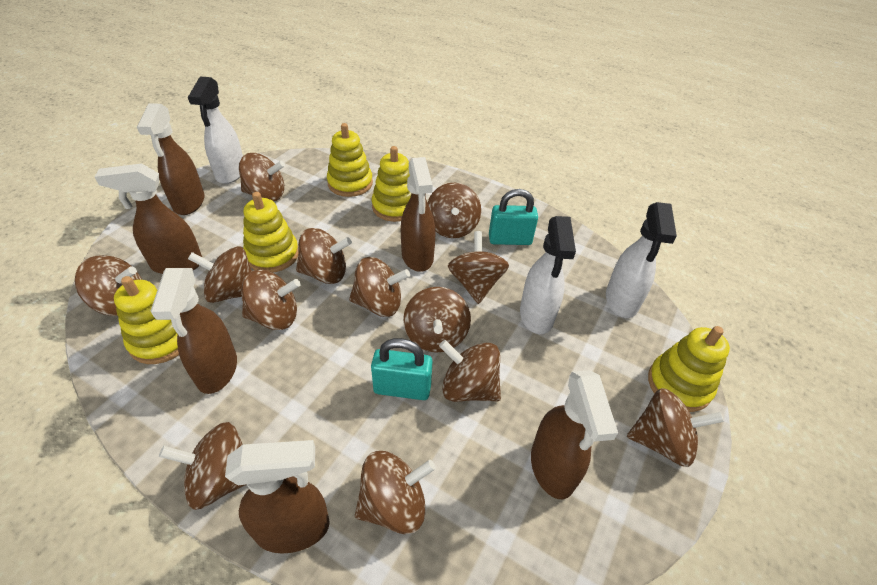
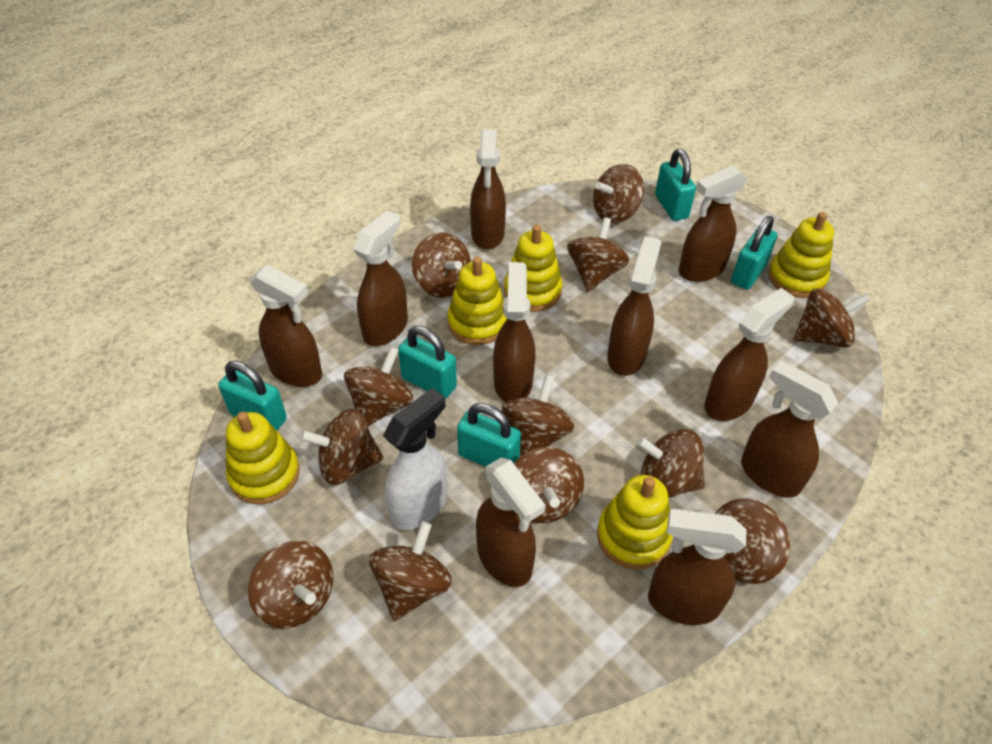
brown spinning top: [75,255,142,316] [159,422,247,510] [188,246,252,303] [239,153,285,201] [241,270,300,330] [296,228,352,284] [349,257,410,317] [355,451,436,534] [403,287,471,353] [427,183,481,238] [439,340,501,402] [448,231,509,304] [627,388,724,467] = 13 -> [248,541,333,629] [299,409,384,485] [344,347,413,426] [369,521,452,621] [412,232,471,298] [502,375,575,456] [514,447,584,523] [567,217,629,292] [593,164,644,223] [636,429,705,498] [715,499,790,584] [793,288,871,347] = 12
brown spray bottle: [95,163,202,274] [137,103,205,215] [151,268,237,394] [225,440,330,554] [401,157,436,272] [531,370,618,499] = 6 -> [249,265,322,387] [353,210,408,346] [470,130,506,250] [476,458,546,587] [493,262,535,402] [607,236,661,376] [648,508,746,625] [679,165,748,282] [704,288,794,421] [741,360,839,498] = 10
turquoise padlock: [371,338,433,400] [489,189,538,245] = 2 -> [218,361,287,431] [398,326,457,399] [457,403,521,467] [655,149,696,221] [731,216,777,290] = 5
white spray bottle: [188,77,243,184] [520,216,576,334] [606,202,677,318] = 3 -> [383,388,447,530] = 1

